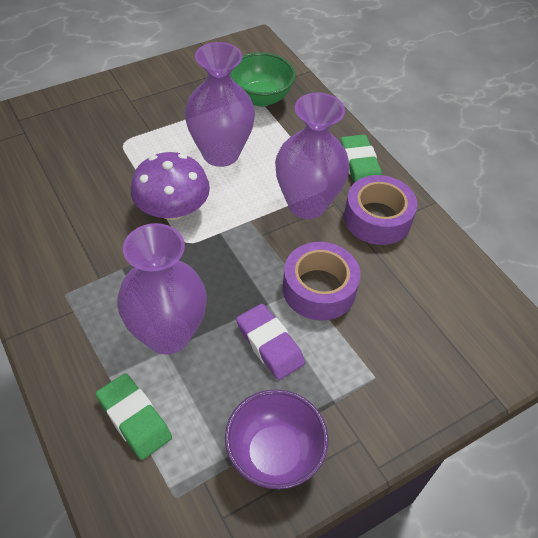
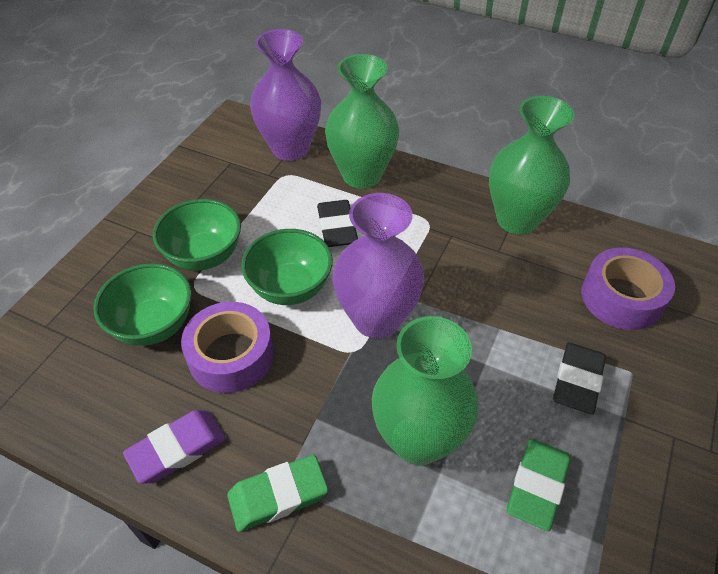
black eraser: none = 0 -> [317,200,358,247] [553,343,606,414] = 2
green bowl: [230,52,296,107] = 1 -> [93,263,192,346] [153,199,241,271] [241,229,333,305] = 3
green vase: none = 0 -> [325,54,399,189] [372,316,479,465] [489,96,574,235] = 3
purple bowl: [225,389,328,489] = 1 -> none = 0
purple mushroom: [131,152,210,220] = 1 -> none = 0
purple vase: [117,223,207,355] [185,42,255,167] [275,93,350,219] = 3 -> [250,29,321,161] [333,193,424,339] = 2

